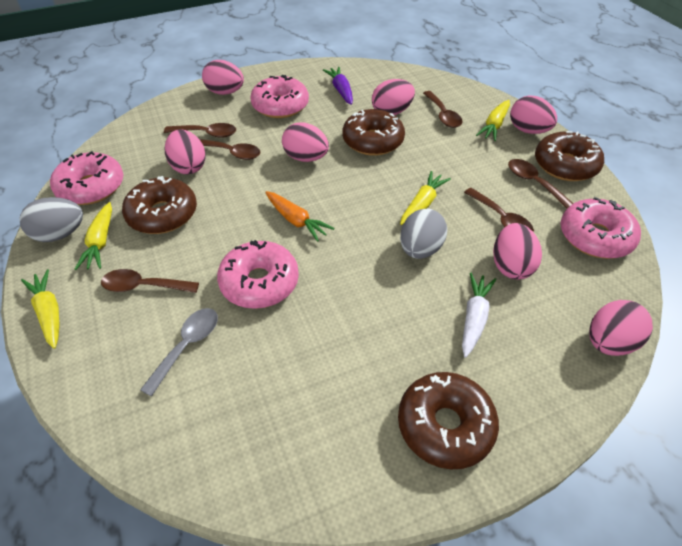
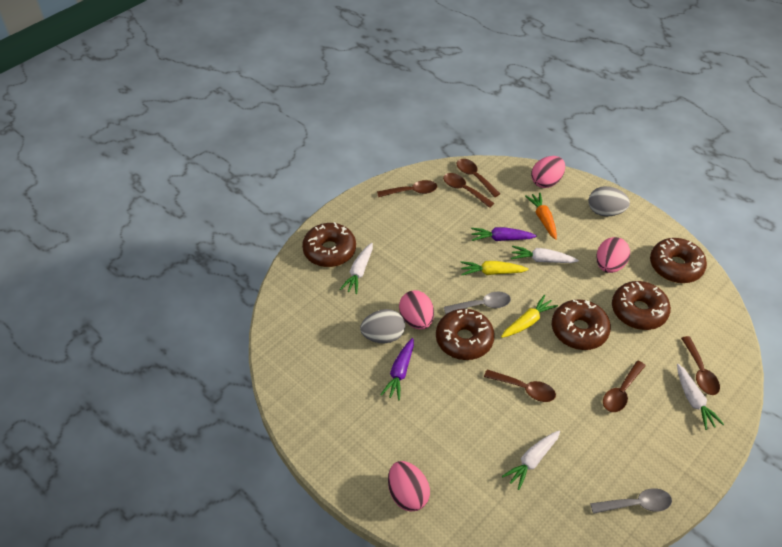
brown donut: [122,176,197,234] [343,109,405,156] [398,372,499,469] [535,131,604,181] = 4 -> [302,222,356,267] [436,309,495,360] [552,299,611,350] [612,281,671,330] [650,238,707,283] = 5
grey spoon: [140,308,218,397] = 1 -> [444,292,511,314] [590,488,672,514] = 2
pink donut: [50,151,123,205] [217,240,299,309] [250,75,309,118] [561,197,641,259] = 4 -> none = 0
pink egg: [165,129,206,174] [202,60,244,95] [282,122,329,162] [372,79,415,115] [493,223,542,279] [510,95,557,134] [589,300,653,356] = 7 -> [388,461,430,512] [399,290,434,329] [531,156,565,188] [596,237,630,273] = 4
purple carrot: [323,67,353,105] = 1 -> [380,338,414,400] [471,227,537,241] = 2
white carrot: [462,272,496,358] = 1 -> [340,243,373,294] [502,430,560,490] [511,246,579,263] [677,364,724,430] = 4
yellow carrot: [21,269,60,349] [75,202,112,270] [400,171,451,225] [476,100,510,141] = 4 -> [460,261,529,275] [501,295,558,338] = 2

